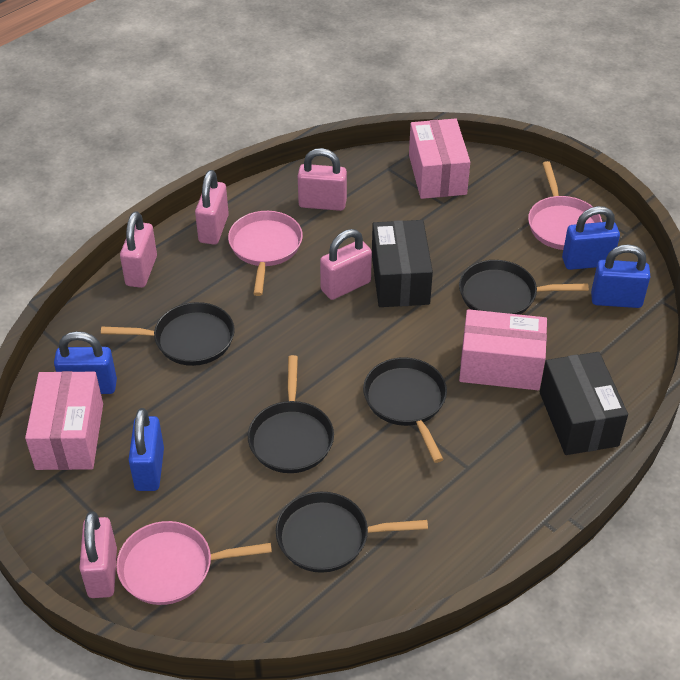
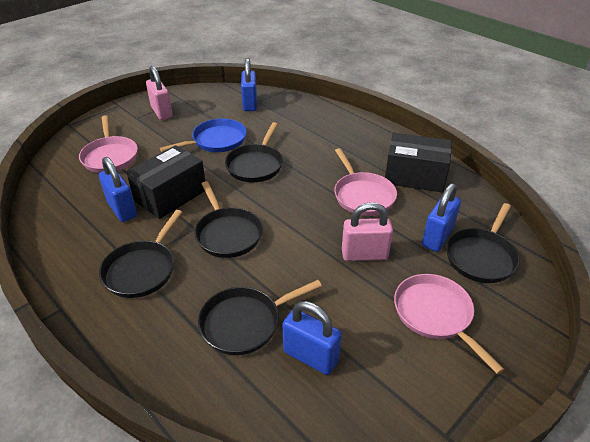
blue pan: none = 0 -> [160,119,247,152] = 1
pink box: [25,371,103,470] [409,118,470,199] [459,309,547,390] = 3 -> none = 0
pink padlock: [79,512,117,598] [120,211,157,288] [195,170,229,245] [298,148,347,211] [320,229,372,300] = 5 -> [146,66,173,120] [342,202,393,261] = 2

